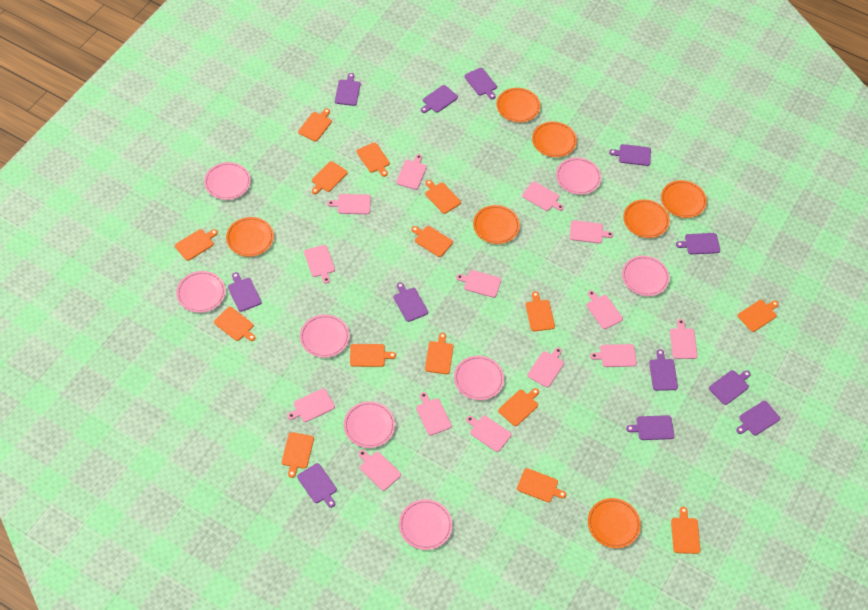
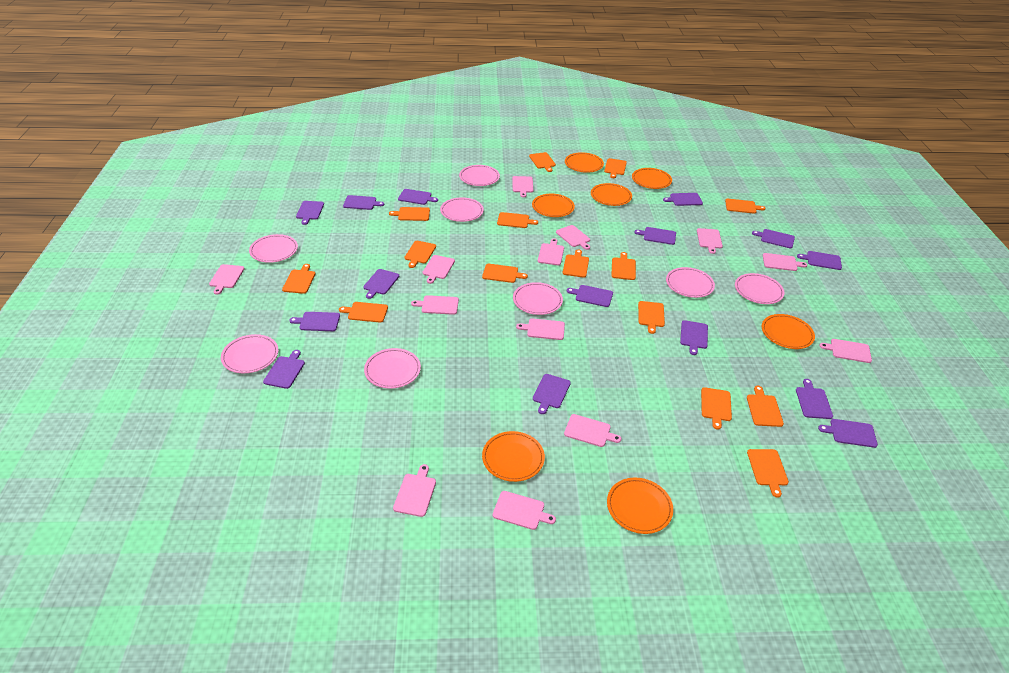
pink cutting board: [287,388,335,422] [304,245,335,284] [327,194,371,214] [358,450,401,491] [396,154,427,190] [416,392,452,436] [456,270,501,298] [466,416,512,452] [522,182,564,211] [528,347,564,388] [570,220,613,244] [586,290,623,329] [590,344,637,367] [670,319,698,359] = 14 -> [209,264,245,295] [393,464,436,517] [411,295,459,315] [422,255,455,284] [493,491,556,530] [512,176,533,197] [516,318,565,340] [538,238,564,265] [556,225,590,250] [564,414,621,447] [697,228,723,254] [763,253,807,271] [819,339,872,363] = 13
purple cutting board: [228,272,262,312] [297,463,337,508] [335,73,360,106] [394,282,428,322] [421,85,458,113] [464,68,497,99] [609,144,651,166] [626,415,674,440] [649,349,678,391] [676,233,720,254] [709,370,751,405] [736,401,780,435] = 12 -> [263,350,305,389] [289,312,340,331] [296,201,324,225] [343,195,384,210] [363,269,399,299] [398,189,438,205] [533,374,571,414] [567,285,613,307] [634,227,676,245] [663,193,703,206] [680,320,708,355] [752,229,795,248] [796,379,833,419] [797,251,842,270] [818,419,878,448] = 15

